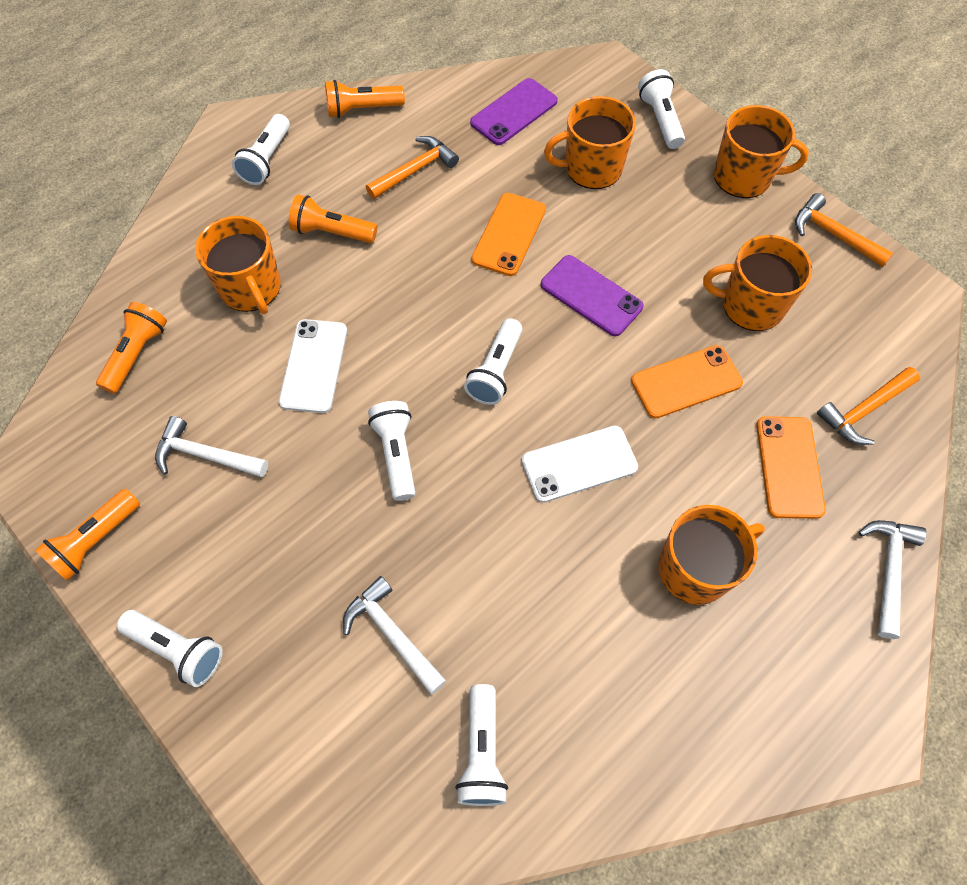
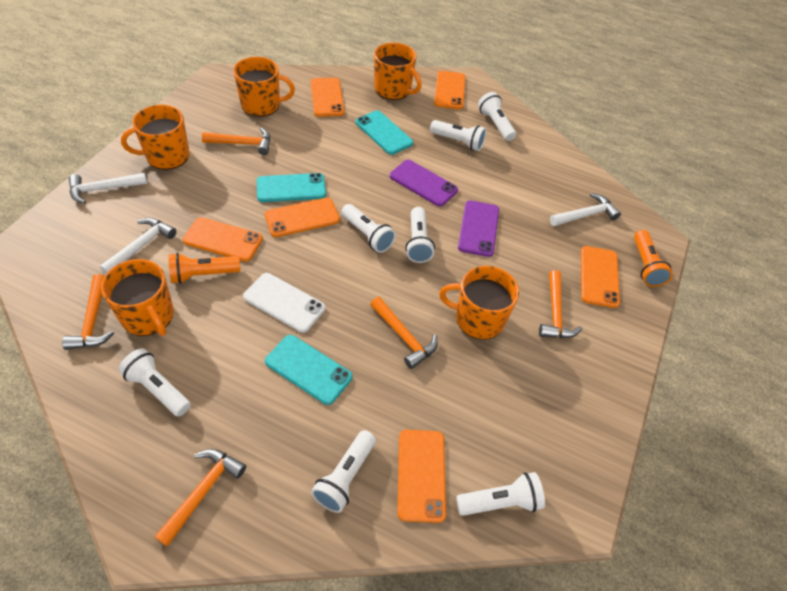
orange flashlight: [35,489,140,581] [96,302,167,394] [289,194,377,243] [325,80,405,118] = 4 -> [168,252,240,284] [634,230,673,287] = 2
orange hammer: [366,136,459,199] [795,193,893,267] [817,367,920,445] = 3 -> [62,274,114,350] [154,449,246,547] [202,128,271,155] [370,297,438,369] [539,270,582,338] = 5
orange phone: [471,193,546,276] [631,345,743,419] [756,416,826,519] = 3 -> [183,217,263,262] [265,198,340,237] [311,78,345,117] [397,430,446,523] [434,71,466,109] [581,246,620,308] = 6
turquoise phone: none = 0 -> [257,173,326,202] [265,335,352,405] [355,110,413,155] = 3
white flashlight: [117,610,223,687] [232,114,290,185] [368,401,415,501] [455,684,508,806] [464,318,522,405] [638,69,685,149] = 6 -> [118,348,191,417] [311,430,376,513] [341,204,396,253] [405,207,435,263] [430,120,486,151] [456,472,545,516] [478,92,516,141] = 7
white phone: [279,319,347,413] [522,426,638,503] = 2 -> [243,273,325,333] = 1

